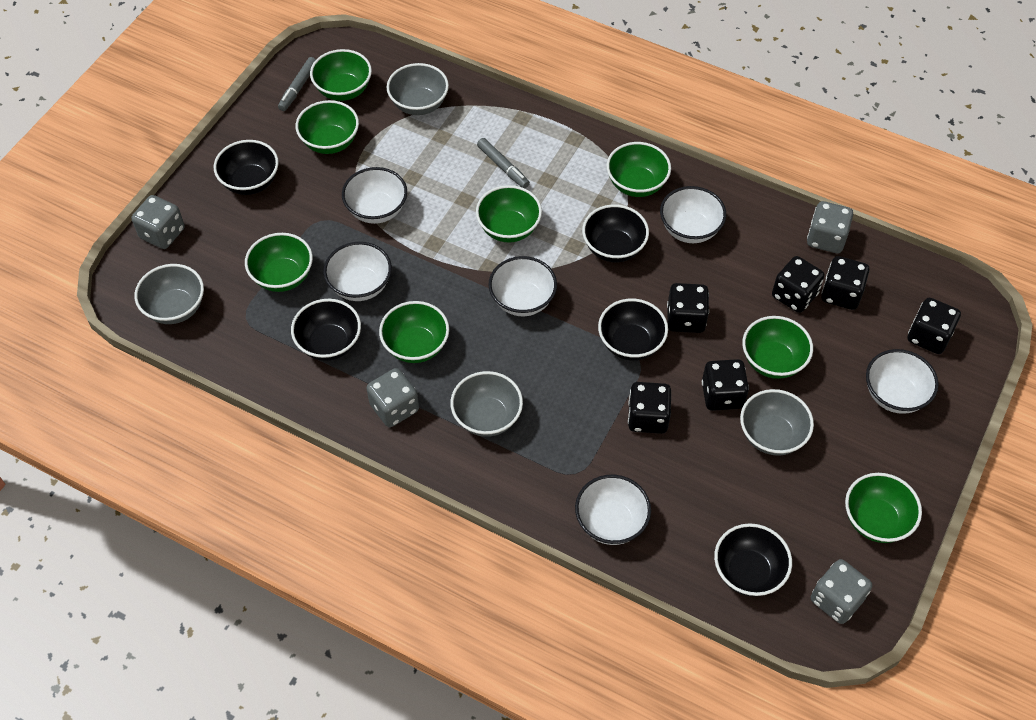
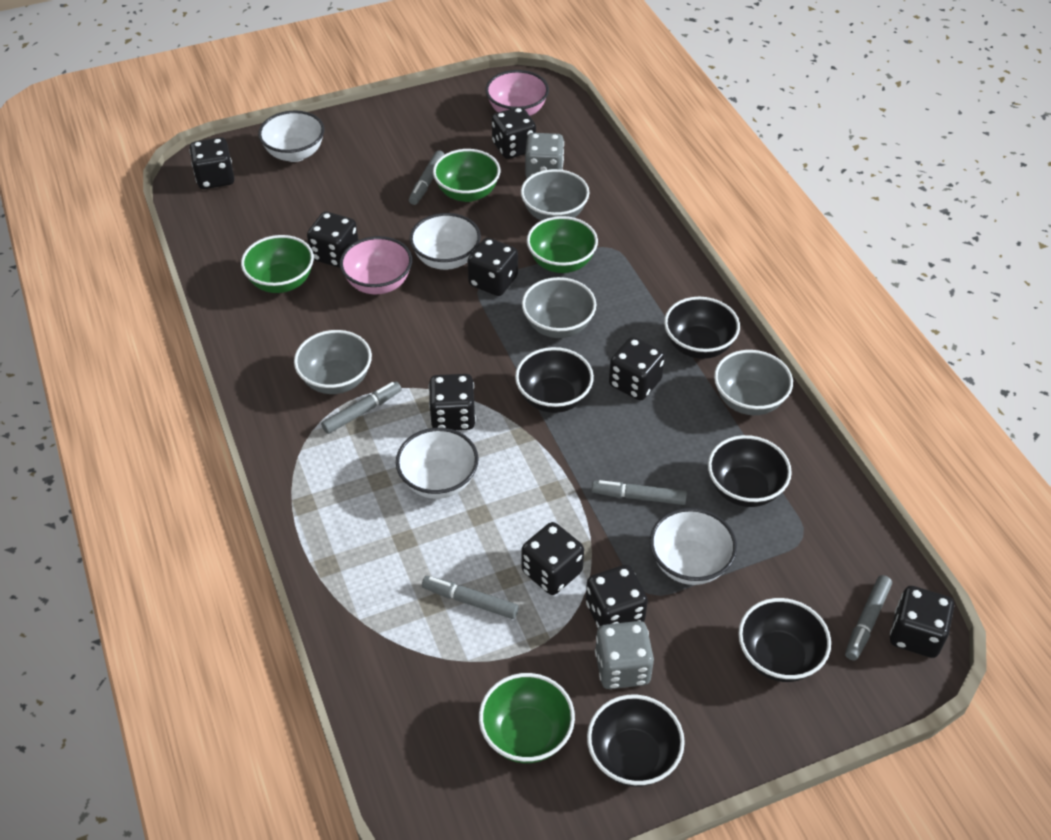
black dice: [628,382,671,434] [667,283,709,333] [702,359,749,411] [772,256,825,313] [821,256,870,310] [908,298,961,354] = 6 -> [190,137,234,189] [307,212,358,268] [429,374,476,430] [468,238,518,296] [492,107,536,159] [521,522,584,595] [586,565,648,628] [609,337,665,400] [890,586,954,658] = 9
green bowl: [245,233,313,292] [296,100,359,154] [310,49,372,101] [379,301,449,363] [476,185,542,243] [606,142,671,197] [742,316,813,379] [845,473,922,543] = 8 -> [241,235,314,293] [433,149,500,202] [479,673,575,763] [527,216,598,273] = 4
grey dice: [132,195,185,249] [367,368,419,427] [807,201,853,253] [811,559,872,624] = 4 -> [525,133,564,178] [595,621,654,689] = 2
grey marker: [278,57,316,111] [477,138,530,188] = 2 -> [321,381,402,434] [409,151,445,205] [422,576,519,619] [592,480,687,505] [845,575,892,661] = 5
pink bowl: none = 0 -> [340,236,412,294] [485,70,549,116] = 2
white bowl: [323,242,392,301] [342,167,407,224] [489,256,557,316] [575,475,651,545] [660,186,726,243] [866,349,939,414] = 6 -> [258,110,324,162] [396,428,479,499] [410,213,481,270] [650,508,737,585] = 4

